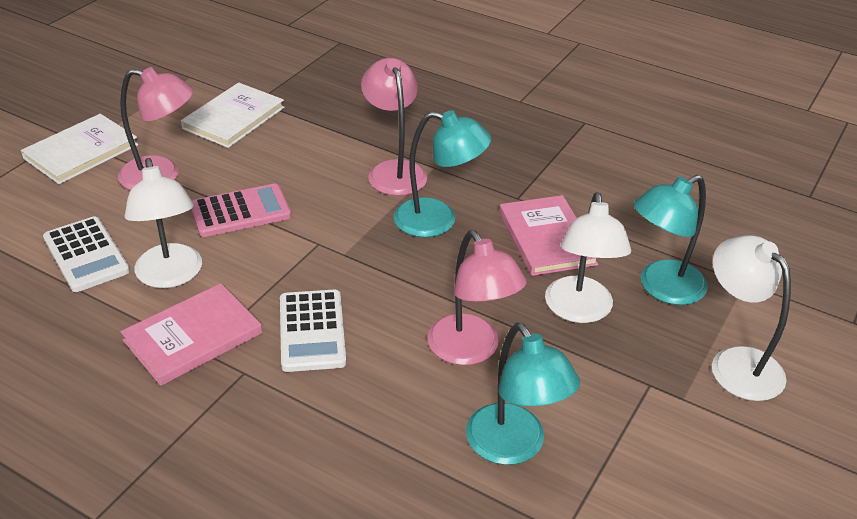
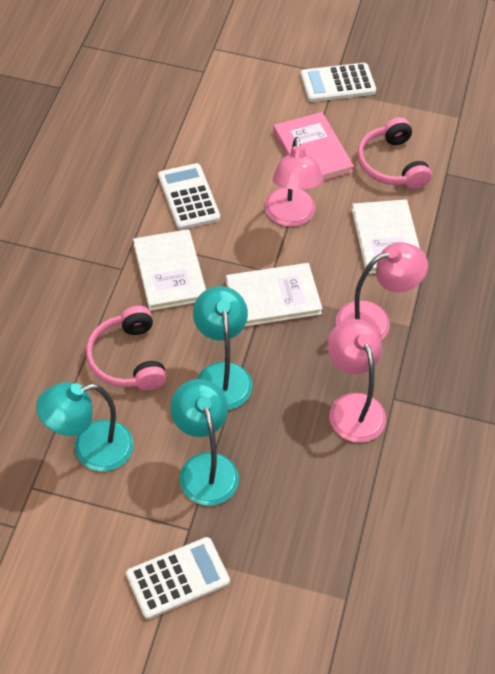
pink book: [121,283,262,386] [499,195,598,276] = 2 -> [273,112,354,181] = 1
pink calculator: [191,184,291,237] = 1 -> none = 0
pink headphones: none = 0 -> [86,306,167,390] [357,117,432,189] = 2
white book: [21,114,138,184] [181,83,285,148] = 2 -> [133,229,206,311] [226,263,323,326] [352,199,420,274] = 3
white calculator: [43,216,130,292] [280,289,346,372] = 2 -> [126,537,230,619] [158,163,220,230] [300,63,376,102] = 3
white lamp: [124,158,202,288] [545,192,631,323] [712,236,791,401] = 3 -> none = 0

